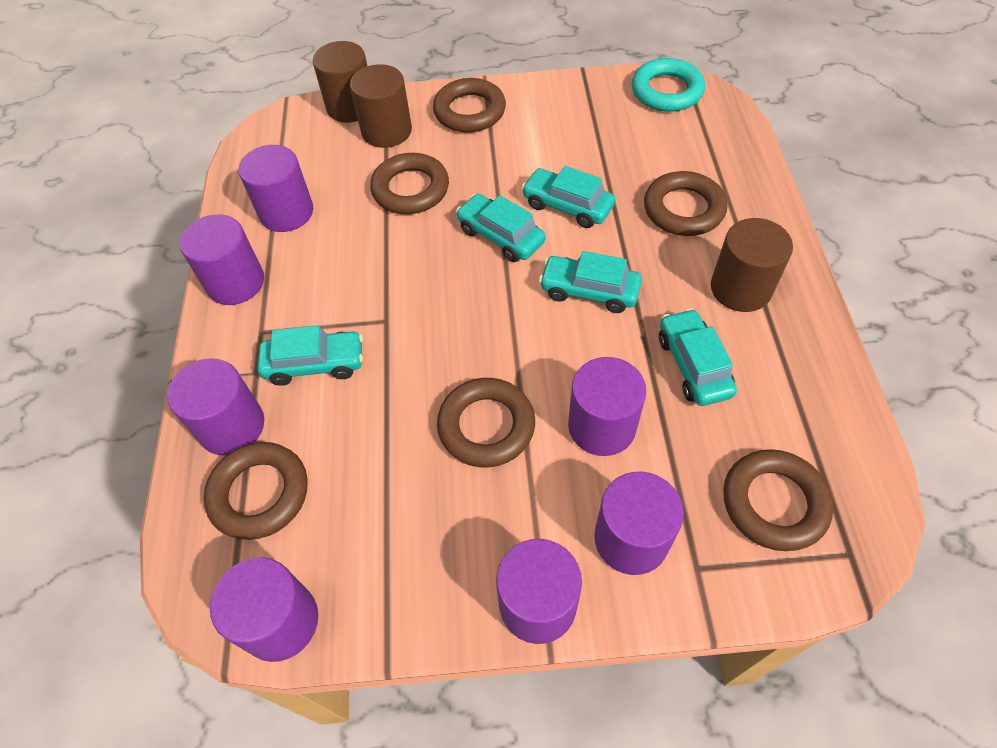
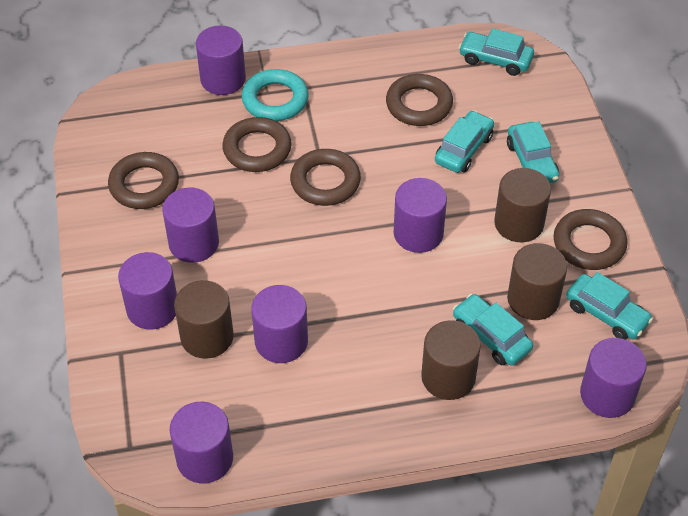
brown cylinder: [313,41,367,123] [350,64,412,148] [711,218,793,312] = 3 -> [174,280,234,359] [421,320,481,400] [494,168,551,242] [507,243,567,320] = 4
brown ring: [204,442,308,540] [370,153,449,214] [433,78,506,132] [437,378,535,467] [644,171,727,236] [723,449,834,551] = 6 -> [108,152,179,209] [222,117,292,172] [290,149,361,206] [386,74,453,126] [553,209,627,270] = 5

